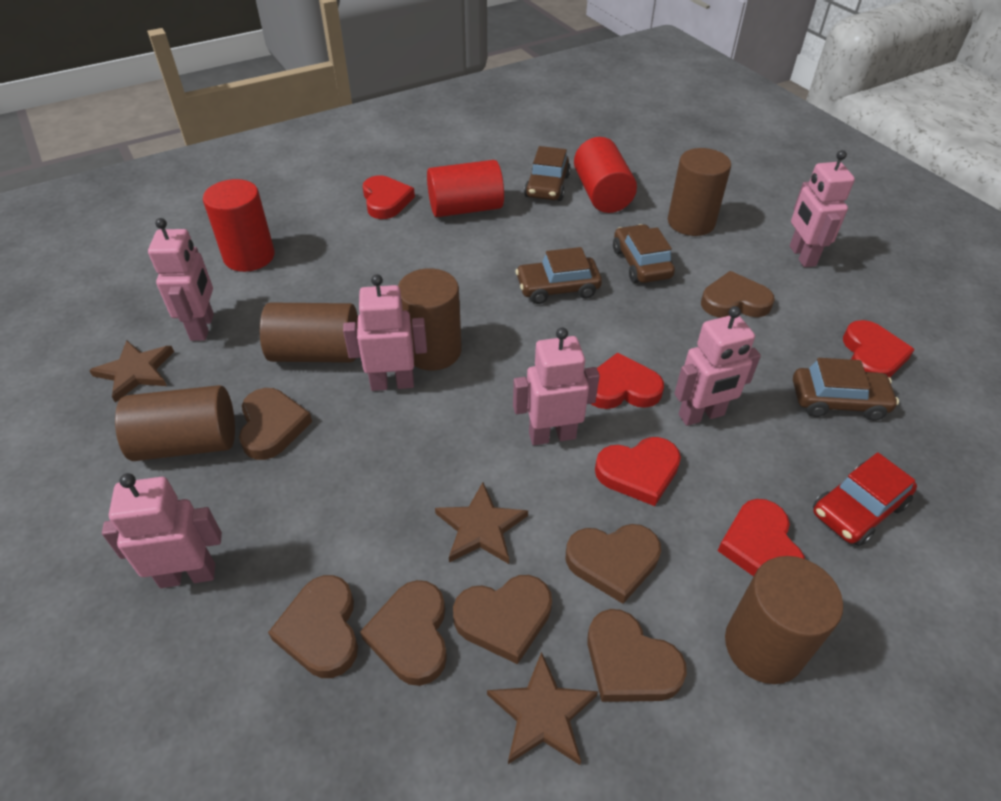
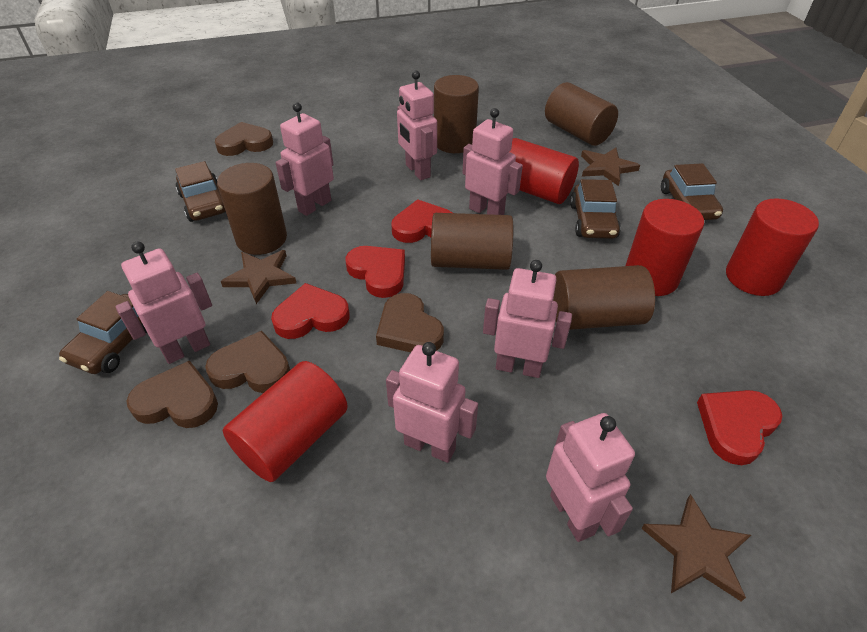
brown heart: [239,388,312,460] [268,575,358,678] [360,580,447,686] [453,575,552,664] [566,524,661,604] [587,609,687,702] [701,271,775,318] = 7 -> [127,360,218,428] [205,331,290,393] [215,122,273,156] [376,293,444,353] = 4
pink robot: [102,473,222,588] [148,218,214,341] [343,274,427,391] [513,327,600,445] [674,306,761,426] [790,150,855,267] = 6 -> [115,241,212,364] [276,102,334,216] [386,342,478,463] [397,71,437,180] [463,108,523,215] [483,260,572,378] [546,413,635,542] = 7
red car: [813,452,917,546] = 1 -> none = 0
red cylinder: [203,179,275,272] [427,160,504,217] [574,137,637,213] = 3 -> [223,361,348,482] [509,138,579,204] [625,199,704,296] [726,198,819,296] = 4
red heart: [363,175,415,219] [591,352,664,409] [595,437,681,506] [718,499,805,576] [843,320,915,377] = 5 -> [271,283,350,339] [346,246,405,298] [391,199,453,243] [697,390,783,465] = 4

